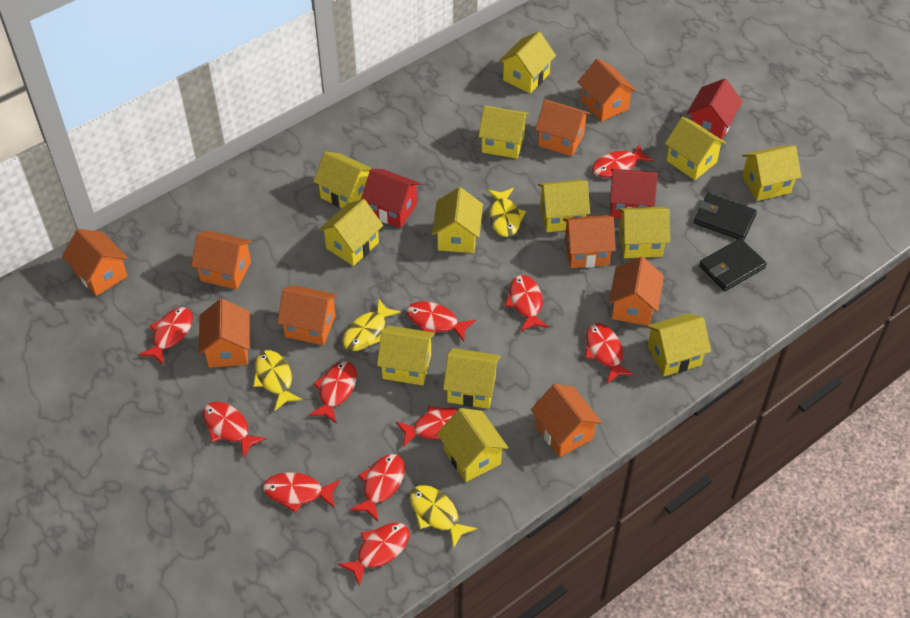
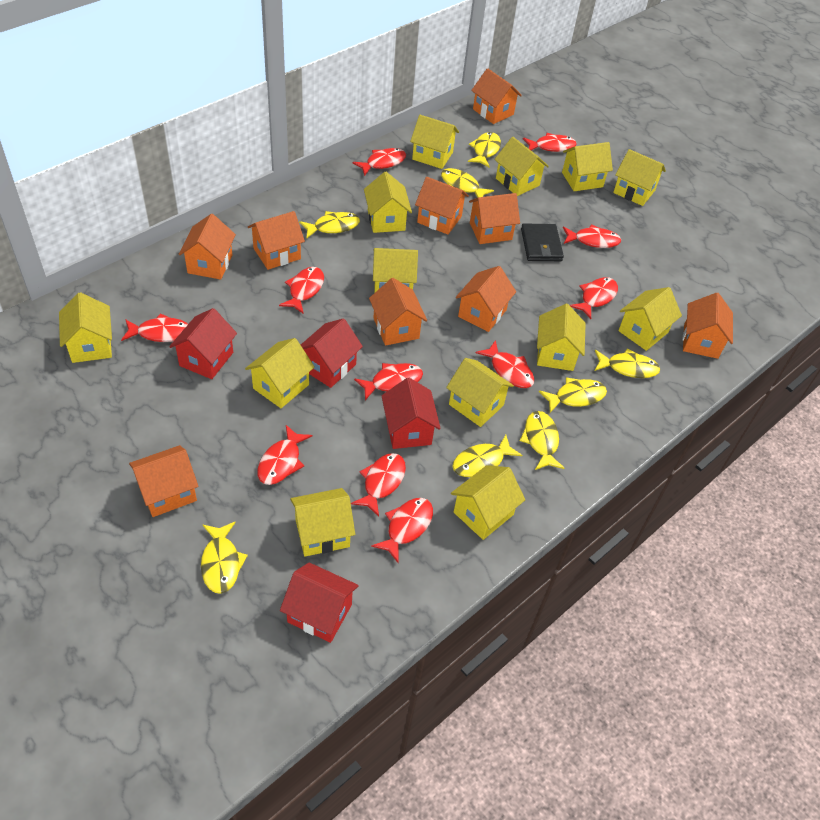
black wallet: [694,193,757,241] [699,238,767,291] = 2 -> [521,224,564,261] = 1
red house: [361,169,421,228] [610,169,658,218] [687,79,743,143] = 3 -> [169,308,237,379] [280,562,359,643] [301,318,363,388] [382,378,441,449] = 4
yellow fish: [253,350,303,410] [342,298,401,351] [410,485,477,549] [487,188,526,237] = 4 -> [201,522,248,594] [299,211,360,239] [441,168,494,198] [452,434,522,477] [468,132,501,167] [520,411,565,470] [539,377,607,413] [595,348,660,378] = 8

